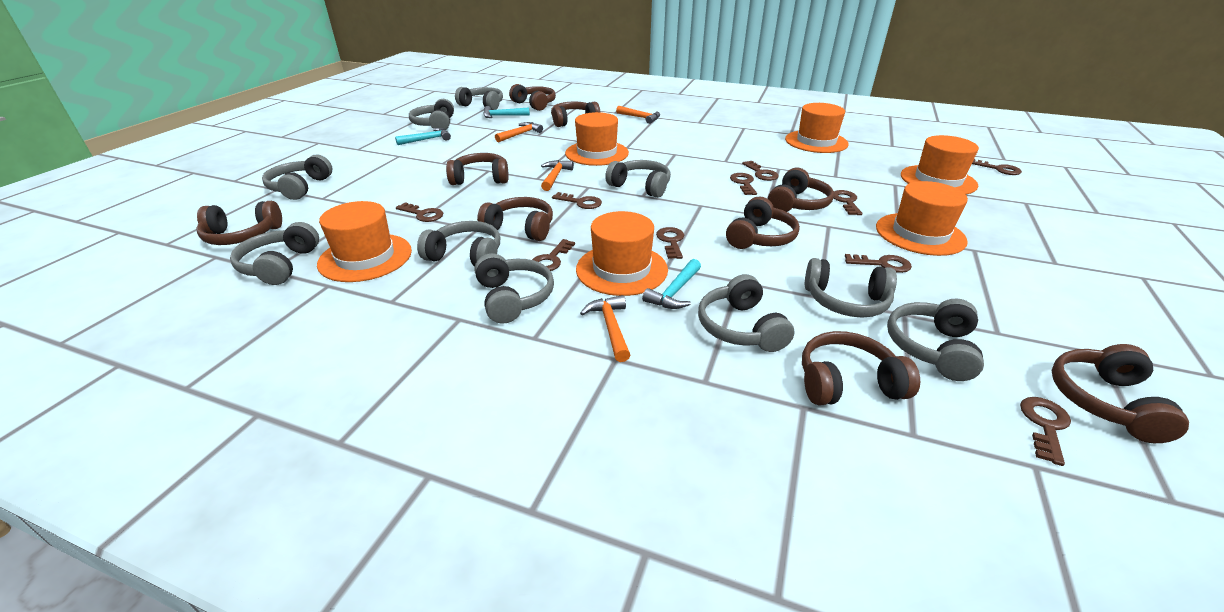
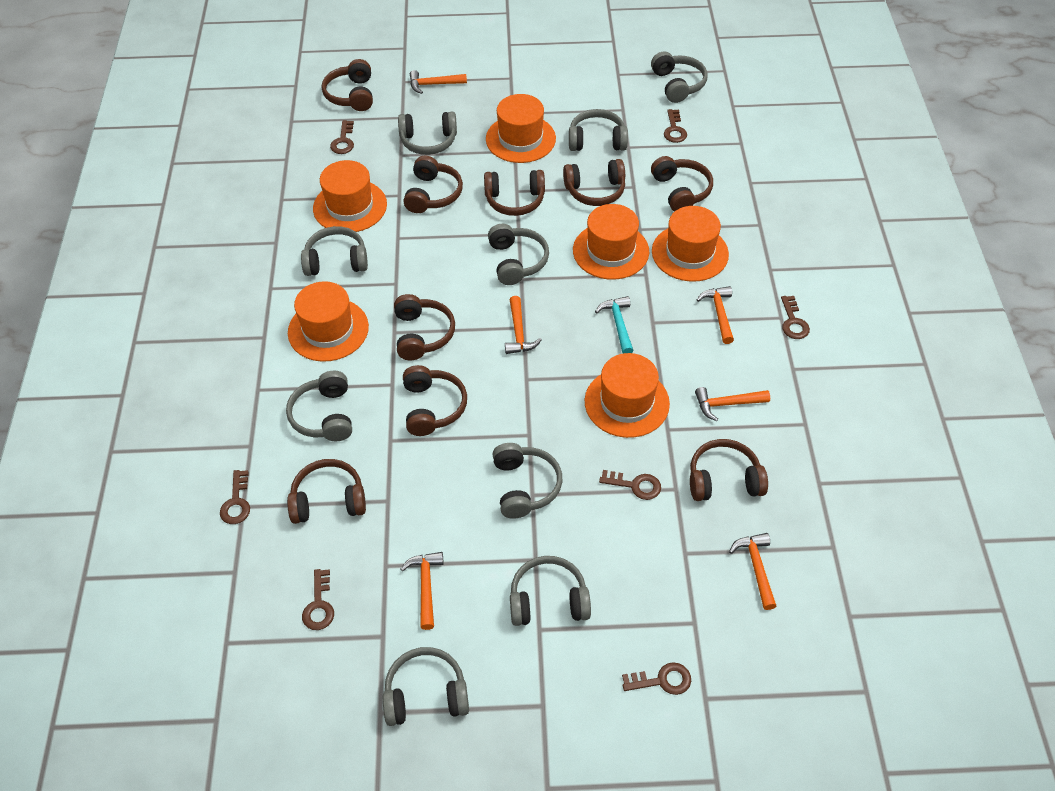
brown key: [396,202,443,222] [532,239,575,271] [552,192,602,209] [656,227,684,259] [730,173,757,195] [742,161,779,181] [833,190,862,215] [845,254,912,273] [972,159,1022,175] [1020,397,1071,466] = 10 -> [220,470,250,524] [302,569,334,630] [330,120,354,154] [599,470,661,500] [622,662,691,695] [664,109,687,143] [781,296,810,339] = 7
grey headphones: [230,222,319,285] [262,155,332,200] [409,99,454,130] [417,221,500,267] [455,87,503,110] [474,253,554,324] [605,160,671,198] [698,274,794,352] [805,258,897,318] [887,298,984,381] = 10 -> [286,371,352,441] [301,226,368,276] [383,647,469,726] [398,112,457,155] [488,224,549,285] [492,443,562,519] [510,556,591,626] [569,109,628,151] [651,51,708,103] = 9
orange hammer: [495,122,543,142] [541,160,574,191] [580,295,630,362] [616,106,660,124] = 4 -> [401,552,444,630] [410,70,467,94] [505,296,542,354] [695,387,770,421] [697,286,734,344] [729,533,776,610] = 6
turquoise hammer: [395,128,451,145] [483,106,530,118] [642,259,701,309] = 3 -> [595,296,634,353] = 1

